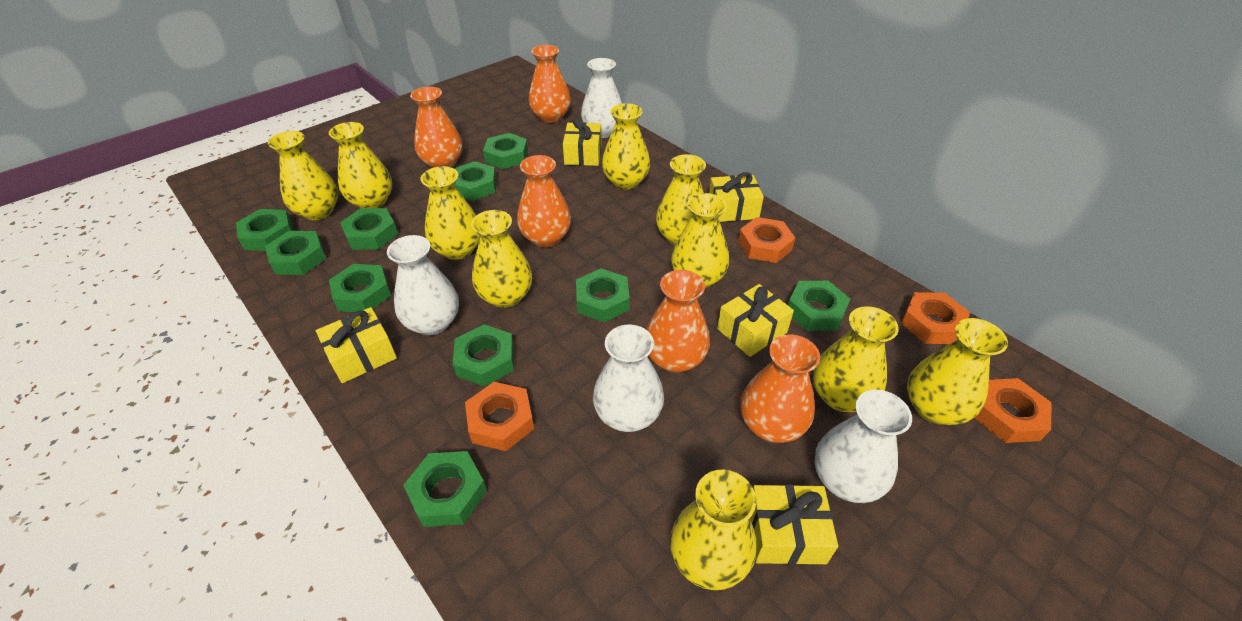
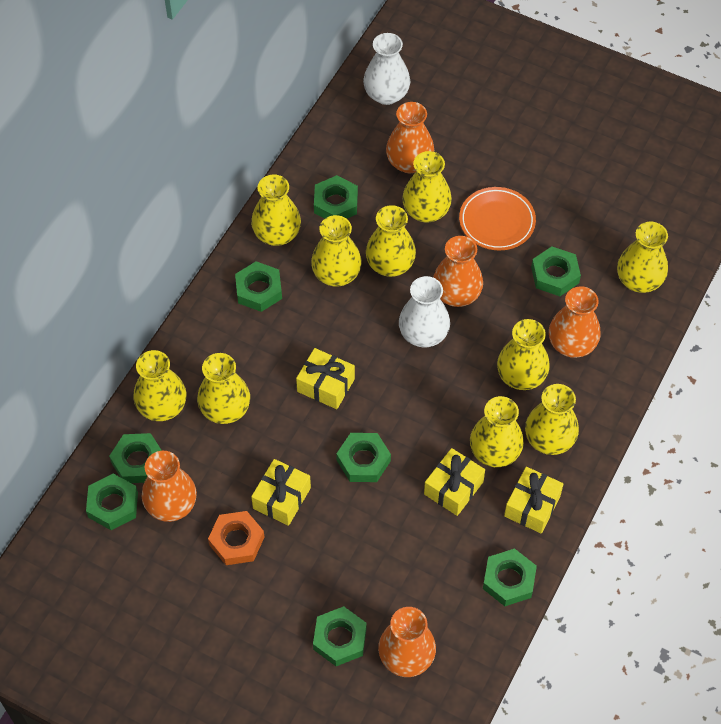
green nut: [236,209,293,251] [265,231,326,275] [329,264,391,312] [340,208,398,250] [404,451,487,527] [453,324,514,387] [454,161,497,201] [483,133,528,169] [576,268,630,323] [788,281,850,331] = 10 -> [86,474,138,530] [109,433,162,483] [235,261,282,312] [313,606,367,666] [314,175,358,219] [336,433,391,482] [483,549,537,606] [531,246,581,296] = 8
orange nut: [465,382,534,451] [738,217,796,263] [901,292,970,344] [974,378,1052,443] = 4 -> [208,511,264,565] = 1
orange plate: none = 0 -> [459,187,536,250] = 1
white vase: [387,235,459,335] [581,58,622,138] [593,325,664,432] [814,390,912,503] = 4 -> [363,33,410,105] [399,276,450,347] = 2
yellow gift: [316,307,397,383] [563,118,602,166] [709,172,764,222] [717,284,794,357] [749,484,838,565] = 5 -> [251,459,311,526] [296,348,355,409] [424,448,485,516] [504,467,563,534] = 4

